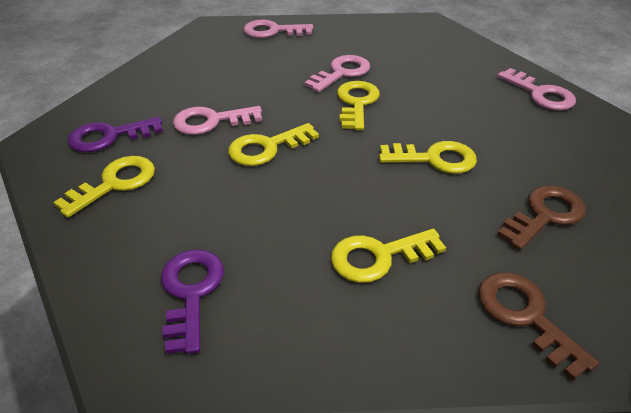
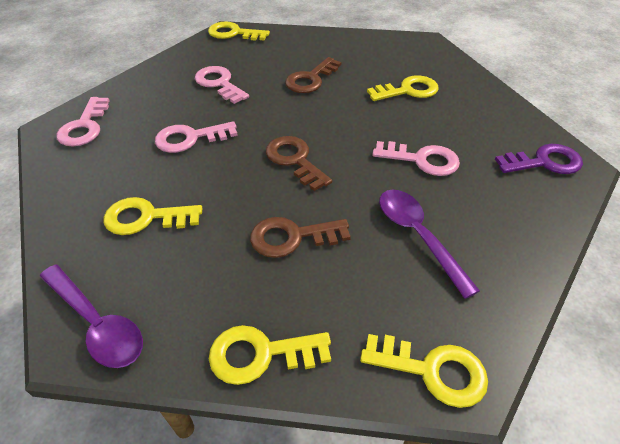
brown key: [478,272,599,380] [497,186,586,250] = 2 -> [250,217,351,258] [266,136,332,191] [285,57,341,93] = 3
purple key: [68,117,163,152] [161,250,224,354] = 2 -> [495,144,583,174] = 1
purple spoon: none = 0 -> [40,265,143,368] [379,190,480,299] = 2

